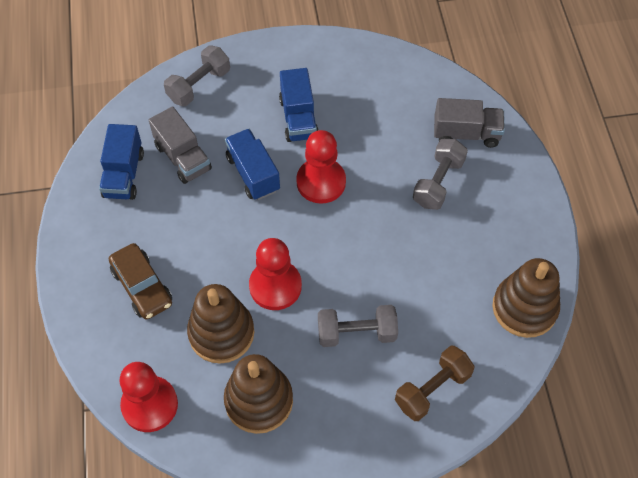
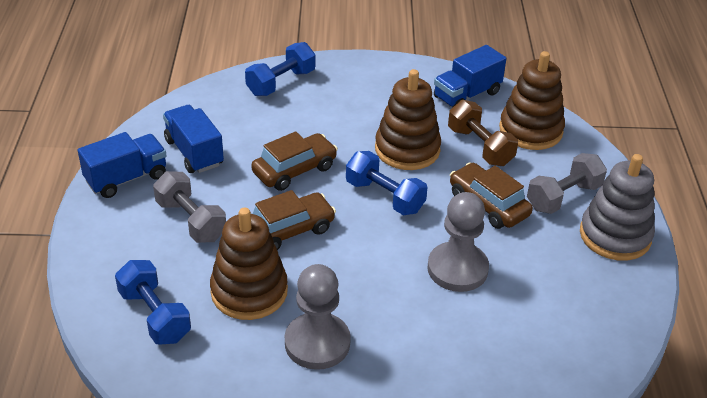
blue dumbbell: none = 0 -> [115,260,191,345] [245,42,315,96] [346,151,428,215] = 3
brown car: [109,243,172,319] = 1 -> [251,131,338,191] [253,190,336,250] [450,162,533,229] = 3
grey dumbbell: [164,45,230,106] [318,305,398,347] [413,139,468,210] = 3 -> [153,171,226,243] [527,153,607,214] = 2
grey pawn: none = 0 -> [285,264,351,370] [427,192,489,292] = 2
grey stacking toy: none = 0 -> [580,154,655,261] = 1
grey truck: [149,106,212,184] [434,98,505,148] = 2 -> none = 0
red pawn: [120,362,178,432] [249,238,302,310] [296,130,346,204] = 3 -> none = 0

